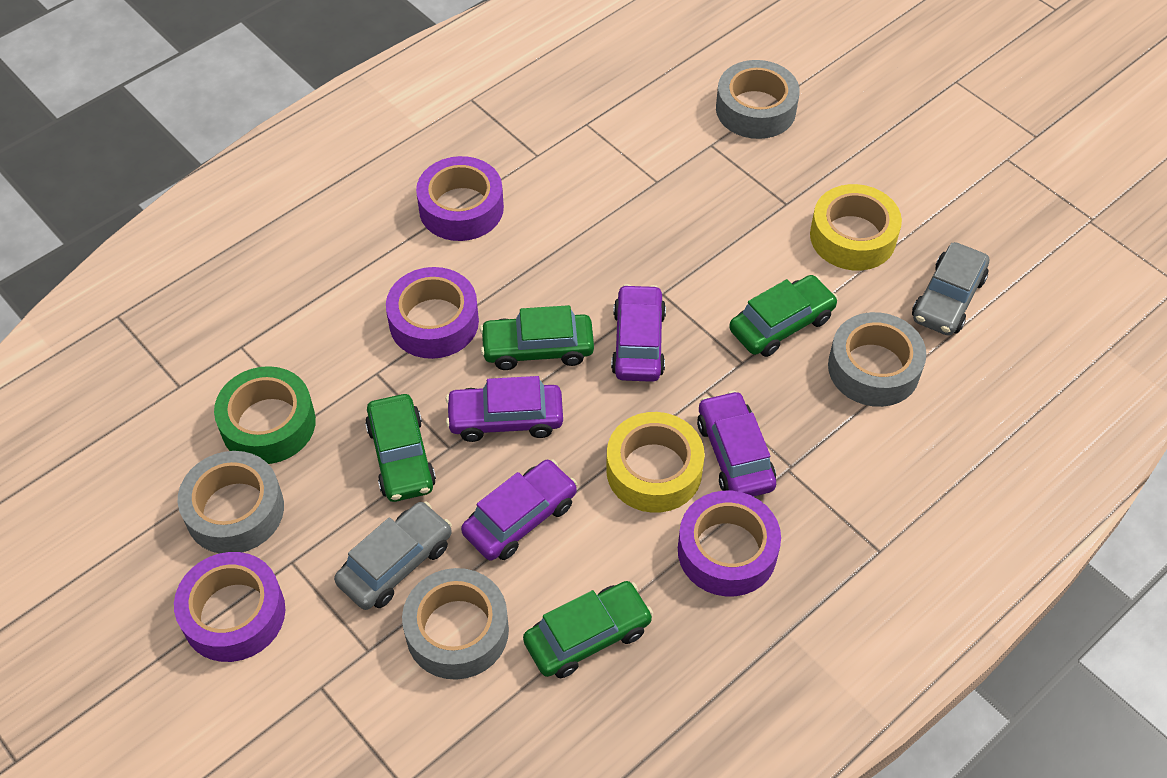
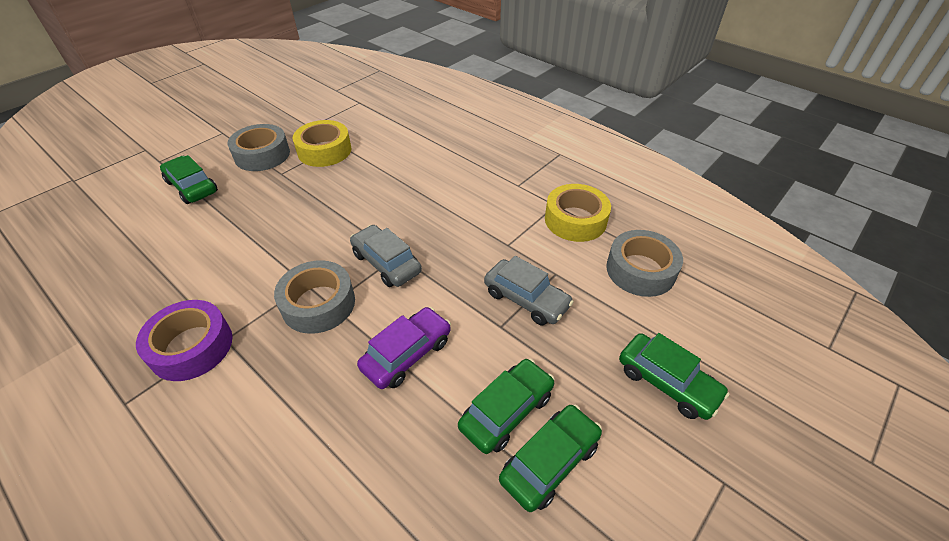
green tape: [214,366,316,464] = 1 -> none = 0
grey tape: [178,451,284,553] [402,568,509,680] [716,60,800,139] [828,312,926,407] = 4 -> [228,124,290,171] [274,260,355,334] [606,230,683,297] = 3
purple car: [446,376,563,442] [461,460,577,561] [611,284,666,382] [697,391,776,497] = 4 -> [357,307,451,389] = 1
purple tape: [174,552,285,662] [386,267,479,359] [416,156,504,241] [678,491,781,596] = 4 -> [136,300,232,381] = 1

